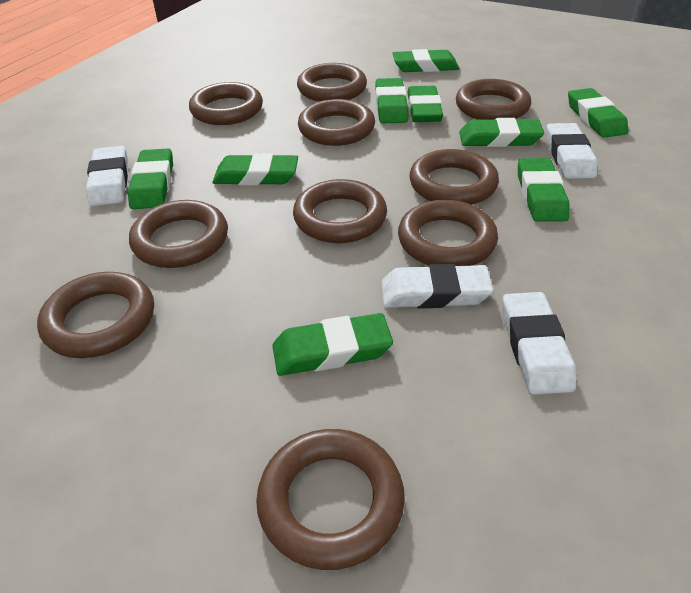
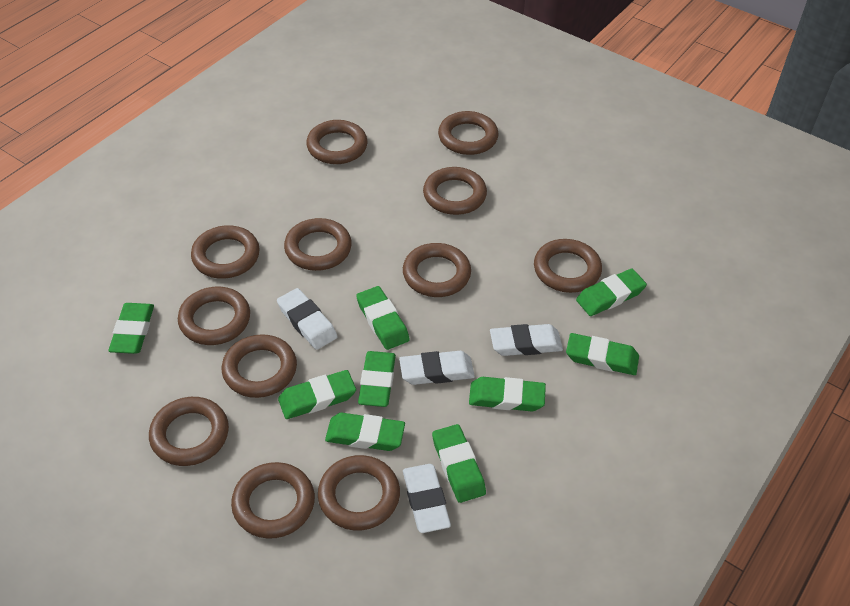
brown ring: [37,272,154,358] [129,200,228,268] [189,82,263,125] [256,429,405,570] [293,179,387,243] [297,63,367,102] [298,99,375,146] [398,200,498,266] [409,149,499,205] [456,79,531,120] = 10 -> [149,397,229,466] [178,287,250,345] [191,225,260,279] [222,334,297,398] [231,462,315,539] [284,218,352,271] [306,120,368,164] [318,455,400,531] [403,243,471,297] [423,167,487,215] [438,111,499,155] [534,239,602,293] = 12

